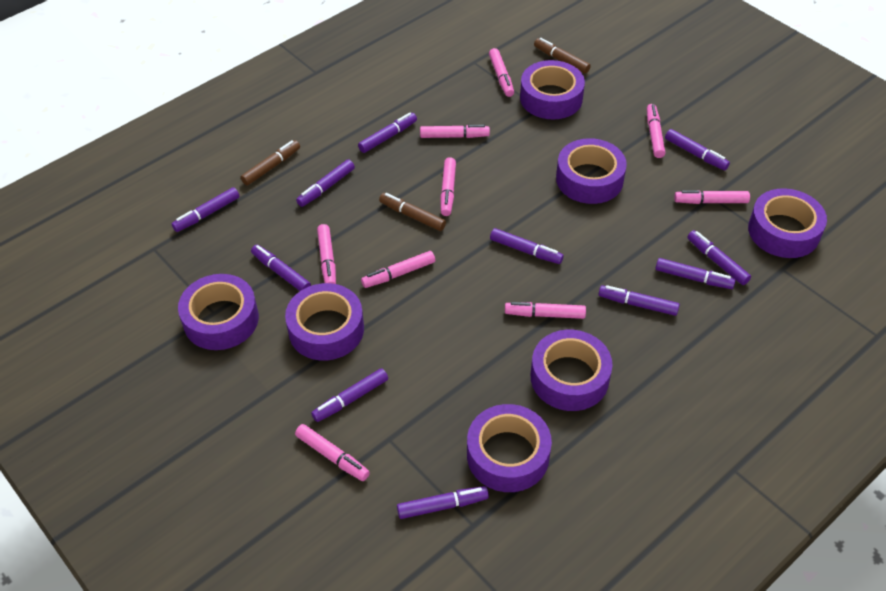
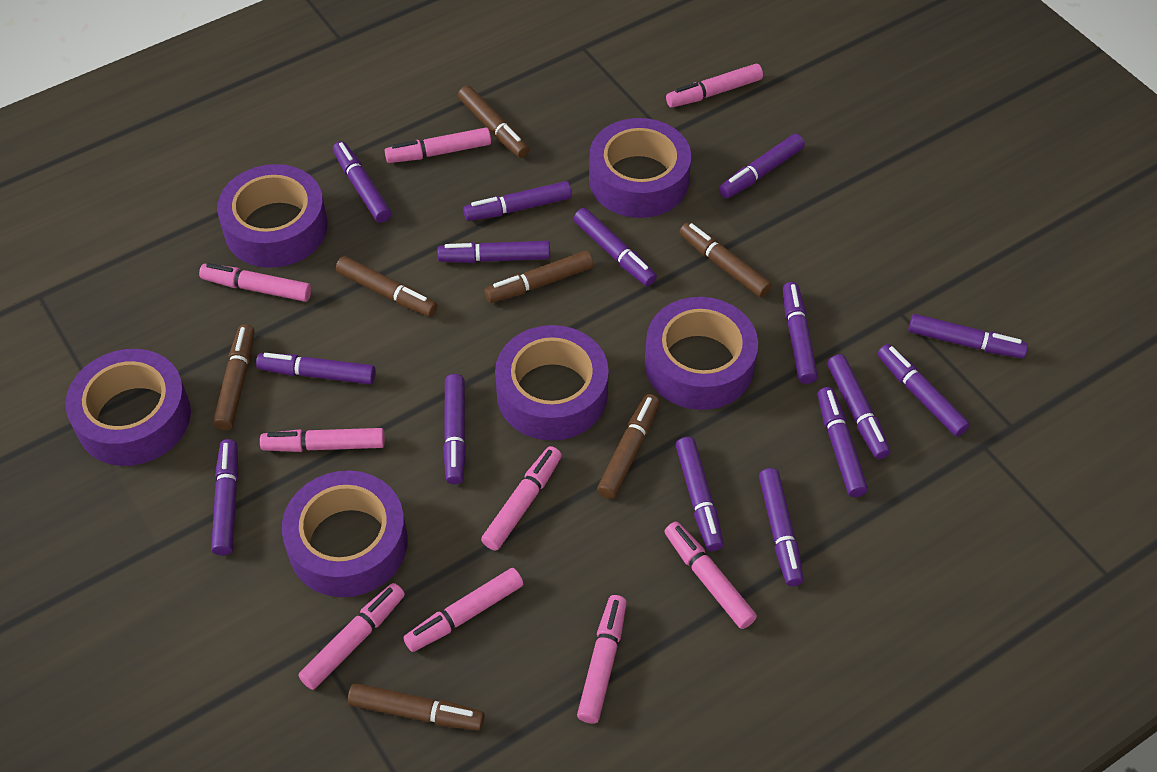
brown marker: [241,140,300,185] [379,193,446,231] [534,38,591,74] = 3 -> [213,324,255,430] [336,256,437,317] [348,683,485,731] [458,85,529,158] [485,251,593,303] [597,394,660,499] [679,222,772,298] = 7
purple marker: [172,187,240,232] [251,245,311,291] [296,159,355,207] [311,368,388,422] [358,112,417,153] [397,486,489,519] [490,228,564,264] [598,285,680,316] [655,258,736,289] [665,129,730,170] [687,230,751,285] = 11 -> [211,439,238,555] [256,353,376,384] [333,141,391,223] [437,241,550,263] [443,374,466,484] [463,181,572,221] [573,208,657,286] [676,437,724,551] [719,134,805,199] [759,468,804,586] [783,282,818,384] [818,387,868,497] [827,354,890,459] [877,344,970,437] [908,314,1028,358] = 15
purple tape: [178,274,259,350] [285,283,364,360] [467,404,552,492] [520,60,585,120] [531,330,612,411] [556,138,627,204] [748,188,827,258] = 7 -> [65,349,191,466] [217,164,328,268] [282,470,407,597] [495,325,609,441] [589,118,691,218] [645,297,758,410] = 6

